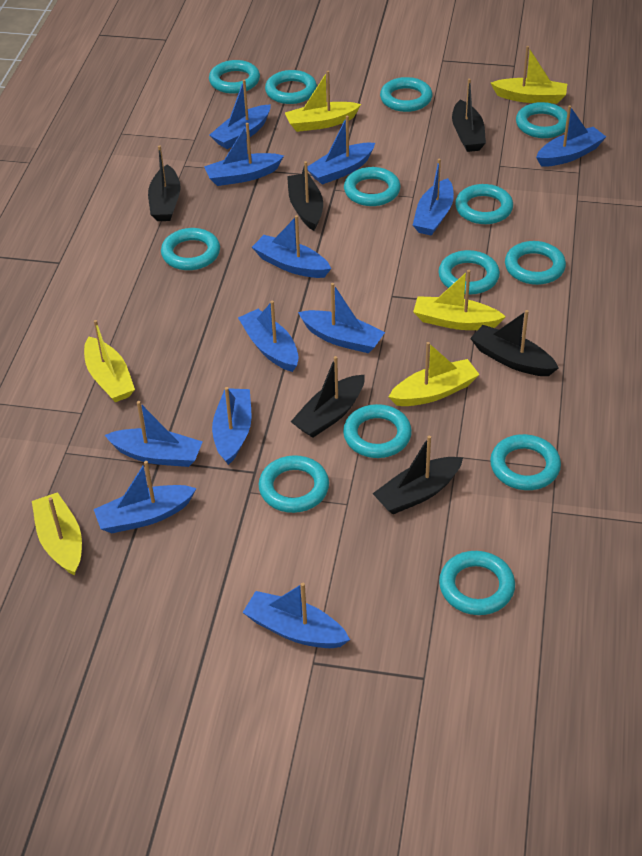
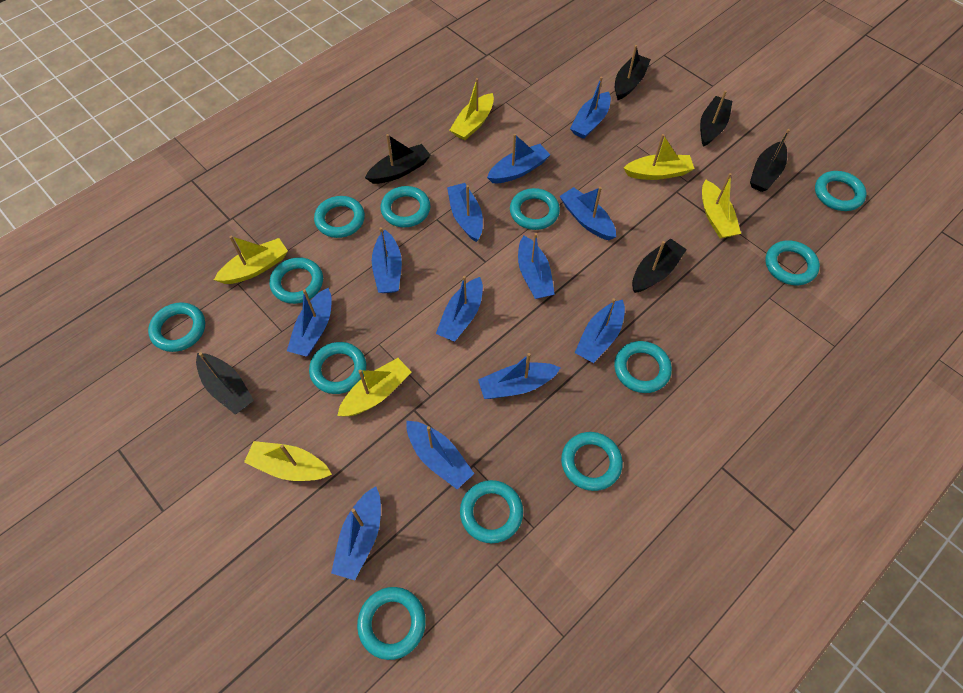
turquoise ring: [161,228,220,270] [209,60,260,94] [258,455,329,513] [265,70,317,104] [343,404,412,458] [344,167,401,206] [380,77,433,112] [438,250,500,295] [439,551,515,615] [455,184,513,224] [490,434,561,490] [505,241,566,285] [516,102,567,138] = 13 -> [148,302,205,352] [270,257,323,304] [309,342,366,394] [314,196,365,238] [357,587,426,660] [380,186,430,227] [460,480,523,543] [510,188,560,230] [561,432,623,491] [614,341,672,393] [766,240,820,285] [815,171,867,211] = 12

